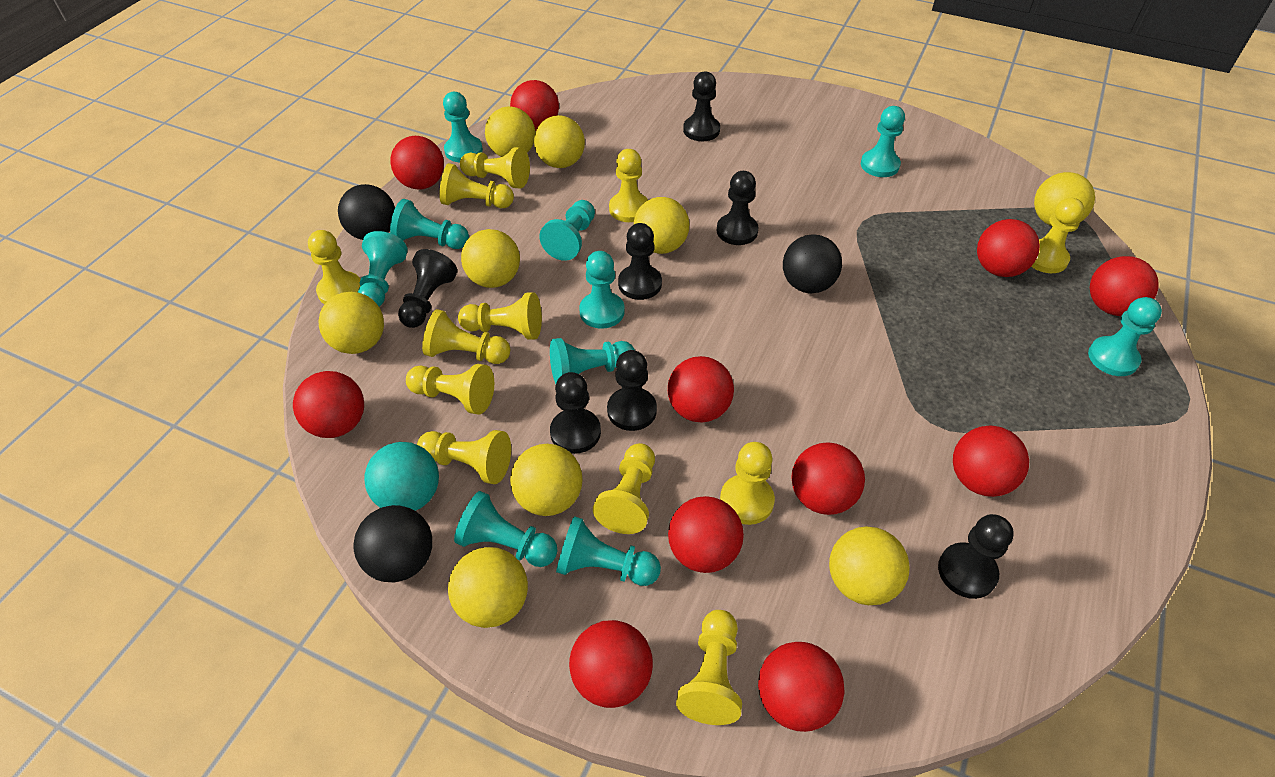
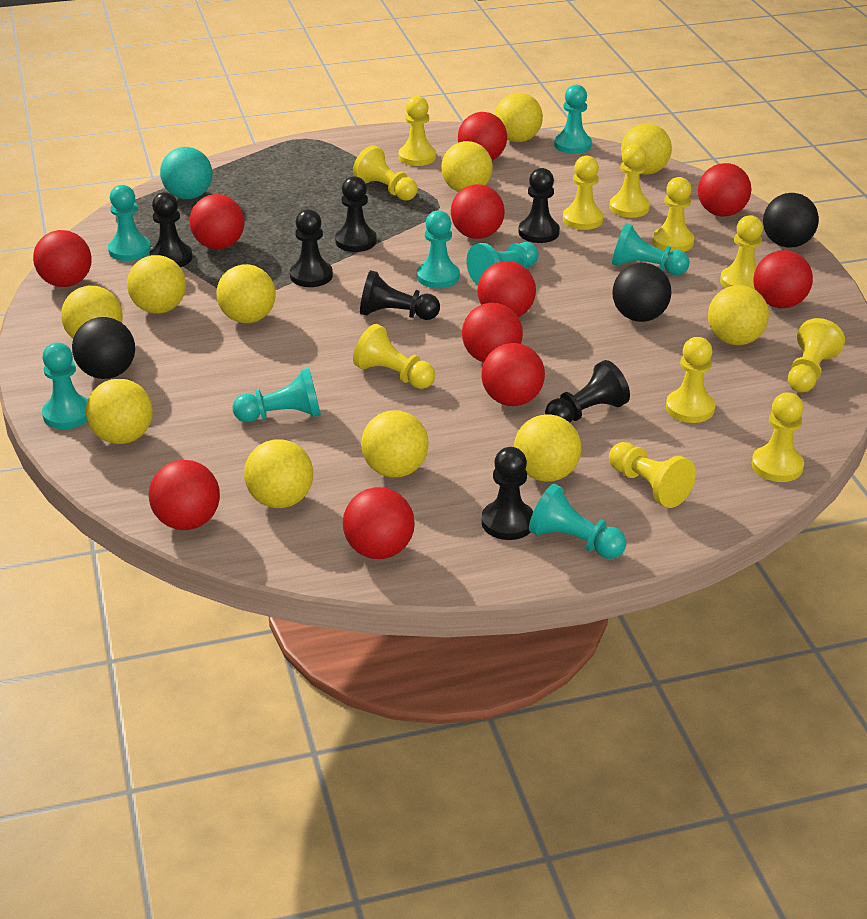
turquoise pawn: [358,231,408,306] [390,199,469,249] [443,92,483,163] [454,491,557,567] [539,200,595,261] [550,338,635,384] [556,516,661,586] [579,251,625,329] [861,106,905,177] [1088,297,1162,376] = 10 -> [42,343,88,429] [108,185,151,261] [233,368,321,422] [417,210,460,288] [467,242,539,285] [529,484,626,559] [554,85,592,154] [612,223,690,275] = 8
yellow ball: [318,292,384,354] [448,547,528,628] [461,229,520,288] [485,106,535,157] [510,444,583,516] [534,115,585,168] [634,197,689,254] [829,527,909,605] [1034,172,1095,226] = 9 -> [61,286,123,339] [86,379,153,444] [127,255,186,314] [216,264,276,323] [244,439,313,508] [361,410,429,477] [441,141,493,192] [495,93,543,142] [514,414,581,482] [621,123,672,175] [708,285,769,345] = 11
yellow pawn: [308,230,361,304] [406,364,494,414] [417,430,511,484] [422,309,511,364] [439,163,514,208] [458,292,542,340] [460,147,530,189] [593,443,655,534] [609,149,648,222] [676,610,742,725] [720,442,775,525] [1031,198,1085,273] = 12 -> [353,145,418,201] [353,324,435,389] [399,96,436,166] [563,156,603,230] [609,144,650,218] [609,442,696,508] [652,177,694,252] [666,337,715,423] [720,215,763,289] [752,392,804,482] [788,318,845,393] = 11

